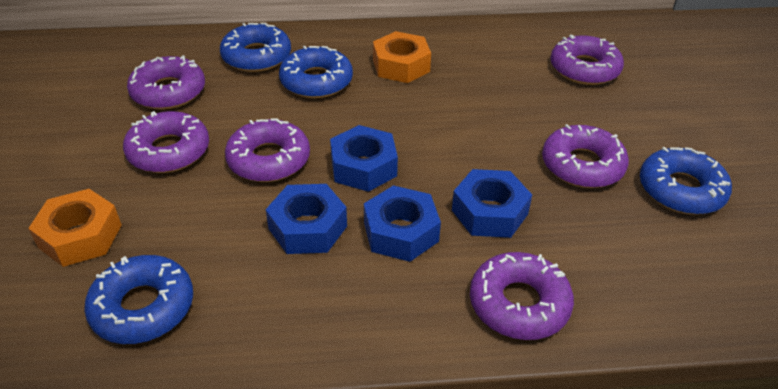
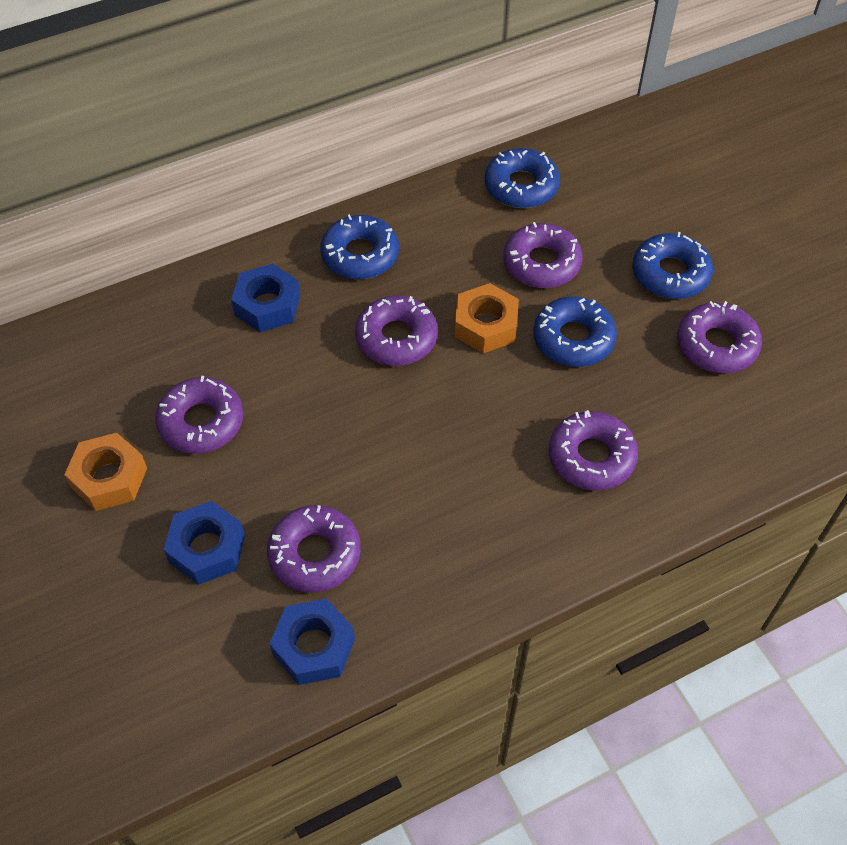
blue nut: [265,184,347,254] [330,125,398,192] [364,185,441,262] [452,169,532,238] = 4 -> [164,501,245,585] [231,264,300,332] [270,598,355,685] = 3

